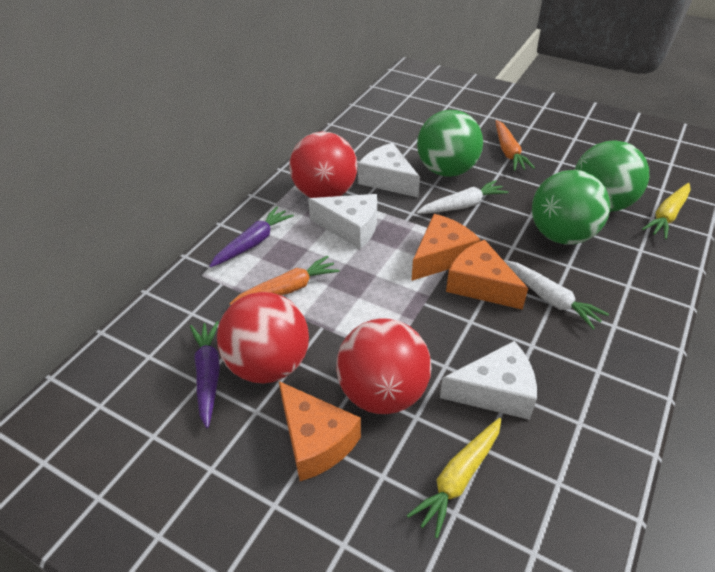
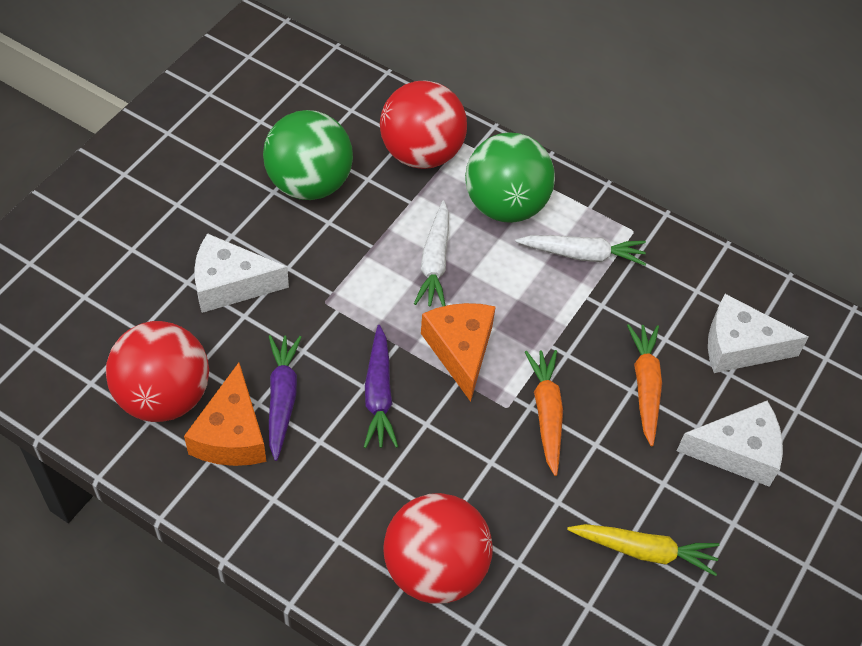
green ball: [417,110,483,177] [532,170,610,245] [575,140,649,212] = 3 -> [263,110,353,200] [465,132,555,223] = 2
orange cheese: [279,381,361,481] [411,214,480,281] [446,240,528,310] = 3 -> [184,363,266,466] [421,303,496,402] = 2
yellow carrot: [406,418,501,538] [642,183,691,239] = 2 -> [567,524,719,576] = 1

